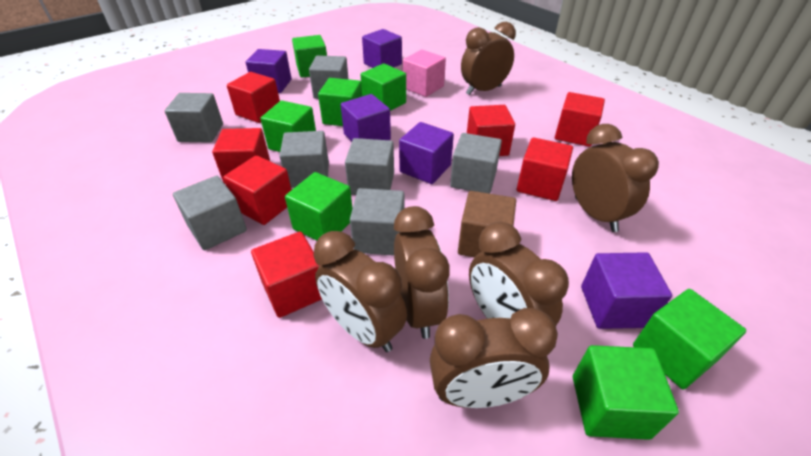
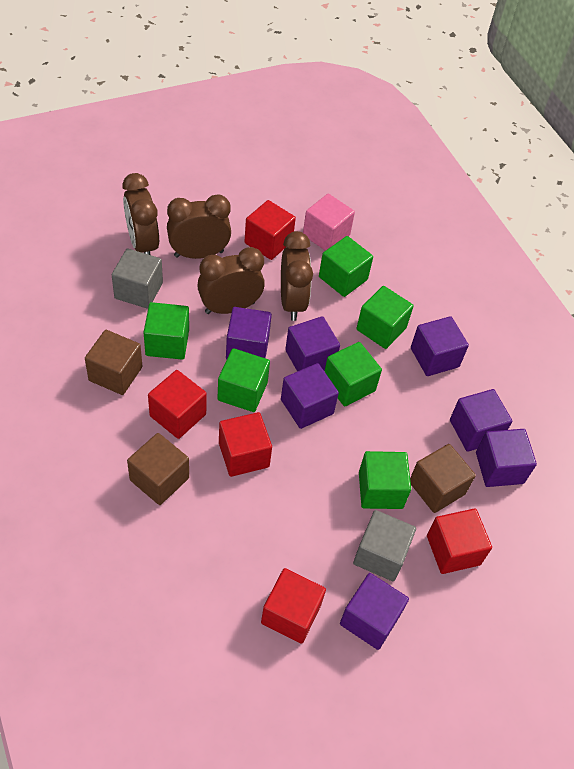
brown clock: [313,231,407,352] [394,206,450,339] [430,308,558,408] [461,22,516,95] [469,222,569,326] [572,124,659,232] = 6 -> [123,173,159,255] [167,194,231,259] [197,247,265,314] [281,231,313,321] = 4
brown cube: [458,191,516,258] = 1 -> [85,330,142,395] [127,433,189,505] [410,444,476,513] = 3
green cube: [260,101,316,152] [285,172,353,241] [292,35,327,78] [318,78,362,126] [361,63,406,111] [573,345,679,440] [633,289,746,390] = 7 -> [143,302,189,360] [218,348,270,412] [319,236,373,297] [324,342,382,406] [356,286,414,349] [359,451,411,509] = 6
grey cube: [165,93,223,143] [173,176,247,250] [279,131,329,188] [309,55,348,99] [345,138,394,195] [350,188,404,256] [450,133,502,194] = 7 -> [112,248,163,309] [353,510,416,581] = 2
purple cube: [246,49,291,93] [341,94,391,142] [362,29,402,68] [399,122,454,184] [581,252,672,329] = 5 -> [226,307,272,359] [281,363,339,429] [285,316,340,371] [340,573,409,650] [411,316,469,376] [450,389,512,452] [476,429,537,487] = 7
red cube: [212,128,270,184] [223,155,292,225] [227,72,280,123] [251,231,322,318] [467,105,515,156] [517,137,573,201] [555,92,605,147] = 7 -> [148,370,207,439] [219,412,272,477] [244,200,296,260] [261,568,326,644] [427,508,492,574] = 5

